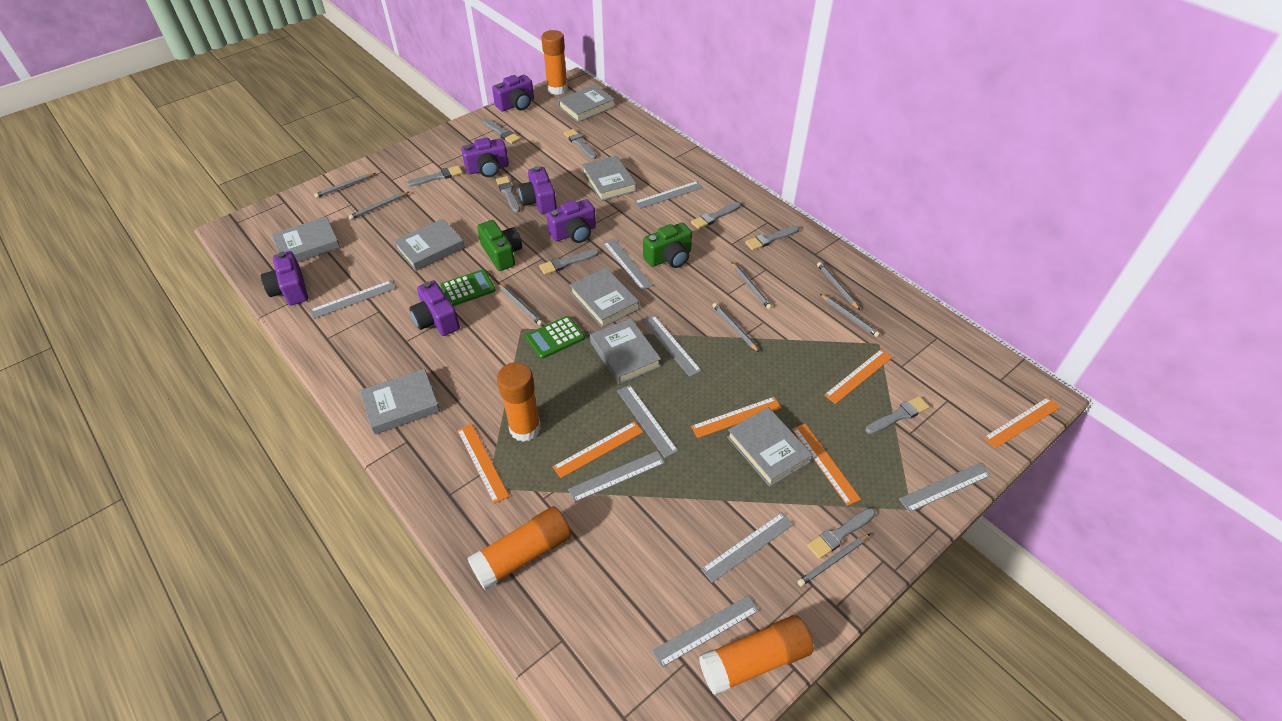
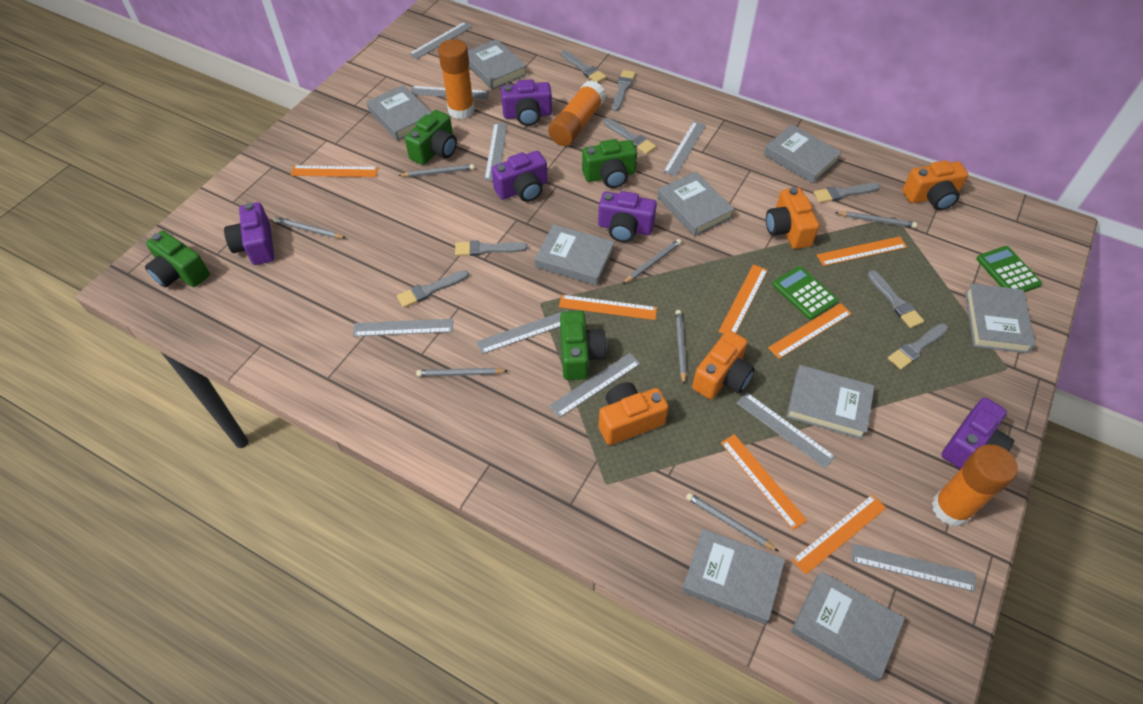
green camera: [477,220,522,271] [643,223,692,268] = 2 -> [145,231,210,287] [405,110,457,165] [560,311,607,380] [582,139,637,188] = 4
grey book: [272,217,341,262] [360,369,440,435] [394,219,465,271] [558,85,615,122] [570,268,639,328] [582,155,636,201] [590,318,661,385] [727,407,813,487] = 8 -> [366,85,431,141] [468,39,527,90] [535,224,614,286] [657,172,735,237] [682,529,785,625] [764,125,842,184] [786,365,874,439] [791,571,905,682] [965,284,1036,354] = 9
grey brush: [406,165,463,187] [483,119,520,144] [496,176,520,213] [539,249,599,275] [564,129,597,159] [691,202,741,229] [745,226,799,250] [807,508,875,559] [865,396,929,434] = 9 -> [397,270,469,308] [455,240,528,256] [561,51,606,83] [604,118,656,154] [612,70,636,111] [814,183,880,203] [868,270,924,328] [888,323,948,370] = 8
grey pencil: [314,173,376,198] [349,192,409,220] [499,284,543,326] [712,303,759,352] [732,263,772,309] [797,534,870,586] [817,262,860,310] [820,294,880,337] = 8 -> [273,217,346,238] [398,164,474,177] [416,368,508,377] [623,239,682,284] [676,310,687,385] [686,493,778,551] [835,211,917,228] = 7
orange camera: none = 0 -> [599,382,669,445] [692,330,755,399] [766,187,819,249] [902,160,968,210] = 4
orange glue stick: [467,506,571,590] [497,362,541,442] [541,30,568,95] [699,615,814,696] = 4 -> [438,39,474,119] [548,80,606,146] [932,444,1018,527] = 3
orange ruler: [457,424,509,504] [553,421,643,478] [691,397,782,438] [792,424,861,506] [824,349,893,404] [983,397,1060,449] = 6 -> [291,166,378,177] [559,295,657,320] [719,264,768,334] [721,434,807,530] [768,303,852,359] [792,494,886,575] [817,236,907,266] = 7
purple camera: [261,251,308,305] [409,280,460,336] [461,138,509,177] [492,75,534,111] [518,166,557,214] [546,199,596,243] = 6 -> [224,202,274,265] [492,151,547,202] [501,79,552,126] [598,191,657,242] [941,398,1015,469] = 5

